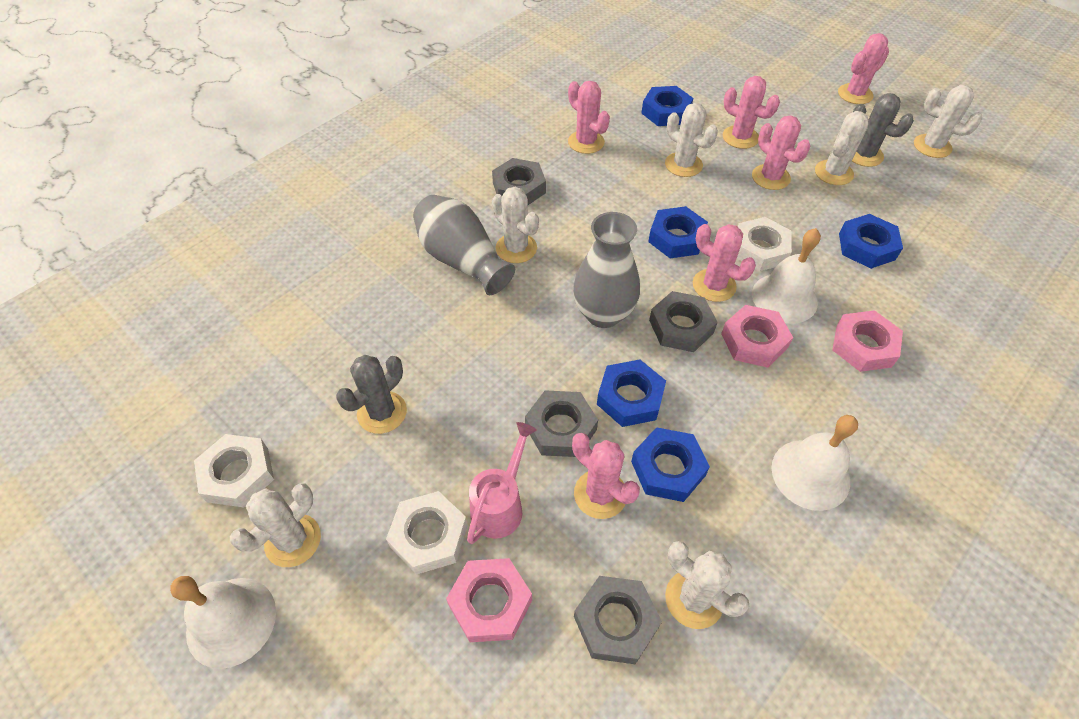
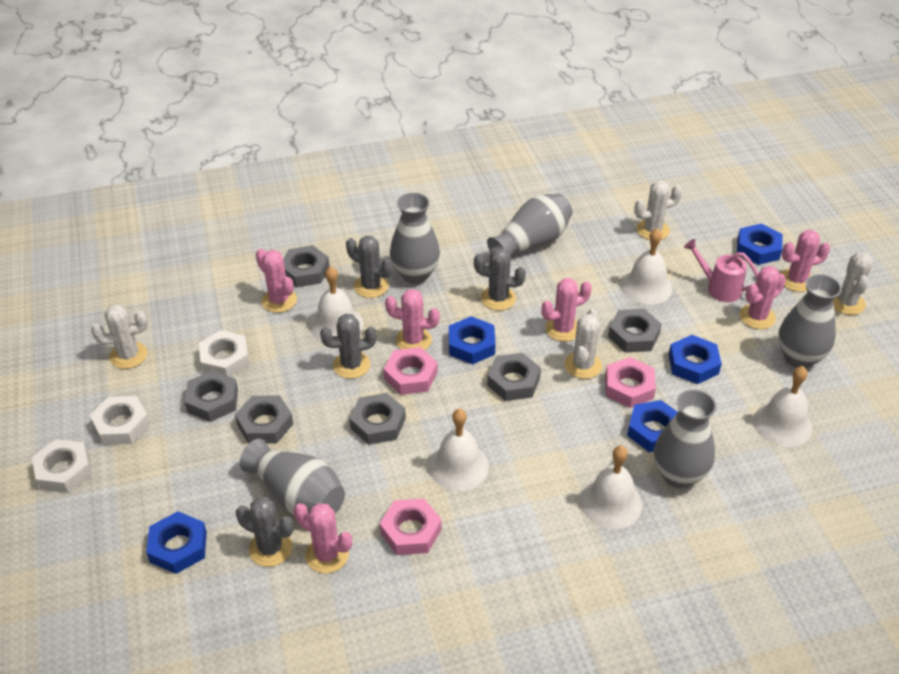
grey cactus: [336,355,407,434] [852,93,914,167] = 2 -> [236,497,294,567] [320,314,377,379] [346,236,393,298] [474,248,526,310] = 4
grey nut: [492,158,546,205] [525,390,598,457] [574,576,662,664] [649,291,718,352] = 4 -> [185,370,238,422] [235,395,293,444] [283,245,330,288] [349,393,406,445] [487,353,541,401] [608,309,662,353] = 6
grey vase: [413,195,515,295] [573,212,640,328] = 2 -> [240,439,345,515] [390,193,440,284] [487,194,572,256] [654,389,716,488] [778,274,842,368] = 5
white bell: [170,576,276,669] [752,228,821,324] [772,415,858,511] = 3 -> [310,266,363,341] [429,409,489,491] [580,446,642,529] [621,229,672,305] [753,366,813,447] = 5
white cactus: [230,483,321,567] [492,187,539,263] [665,103,718,177] [665,541,749,629] [815,111,868,185] [914,85,982,158] = 6 -> [91,304,148,369] [564,309,602,379] [634,180,682,240] [833,252,873,315] = 4

